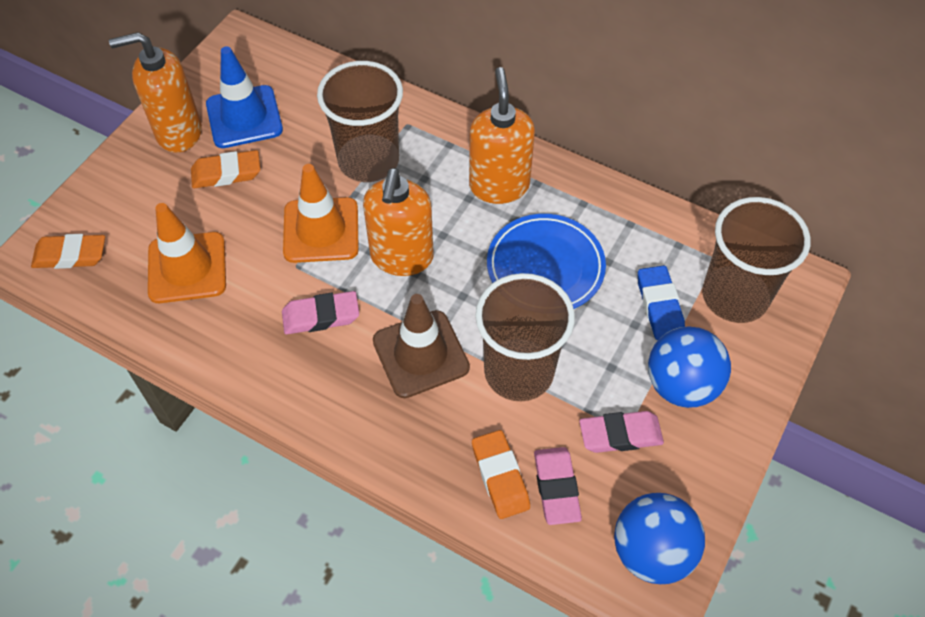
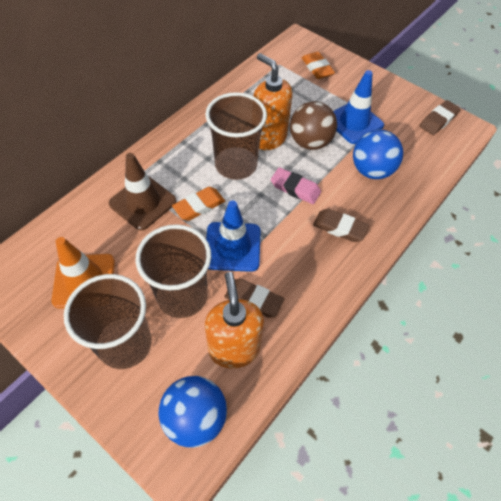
blue eraser: [638,265,685,340] = 1 -> none = 0
blue plate: [487,214,606,309] = 1 -> none = 0
blue traffic cone: [206,46,283,148] = 1 -> [206,200,261,272] [333,70,384,144] = 2
brown ball: none = 0 -> [290,101,337,150] = 1
brown eraser: none = 0 -> [224,279,284,318] [313,209,369,242] [420,100,461,135] = 3
orange eraser: [31,234,105,269] [191,150,260,188] [472,430,530,519] = 3 -> [172,187,225,221] [302,52,335,79] = 2
orange soap dispenser: [109,32,202,153] [363,168,434,276] [469,67,535,204] = 3 -> [205,272,264,368] [253,53,293,150] = 2
orange traffic cone: [148,203,226,303] [283,164,359,263] = 2 -> [52,237,115,309] = 1
pink eraser: [282,291,359,334] [534,447,582,525] [579,411,664,453] = 3 -> [271,167,321,204] = 1

